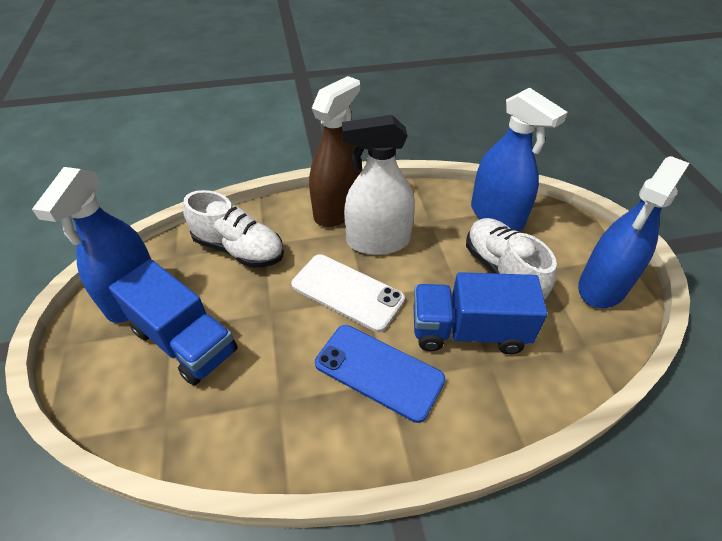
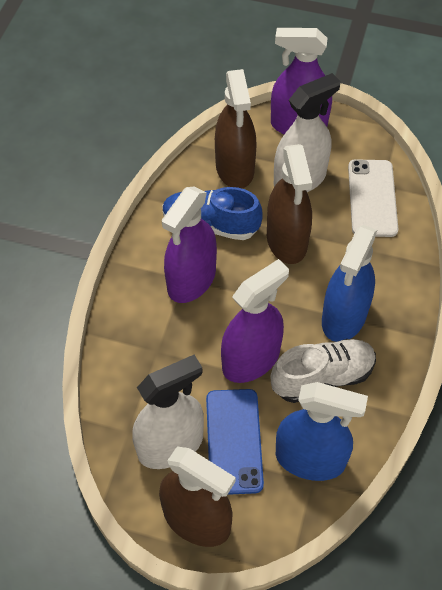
blue shoe: none = 0 -> [162,187,263,240] = 1
blue spray bottle: [32,167,151,323] [471,87,568,231] [578,156,689,308] = 3 -> [276,382,368,481] [322,225,377,342] = 2
blue truck: [109,259,238,386] [413,272,548,354] = 2 -> none = 0
brown spray bottle: [309,76,362,227] = 1 -> [159,447,236,547] [215,69,257,188] [267,144,312,264] = 3
purple spray bottle: none = 0 -> [162,187,217,303] [221,259,289,383] [271,28,332,134] = 3
white shoe: [183,190,284,268] [466,218,557,300] = 2 -> [270,339,376,403] = 1
white spray bottle: [342,115,415,255] = 1 -> [132,355,204,469] [274,73,341,192] = 2

